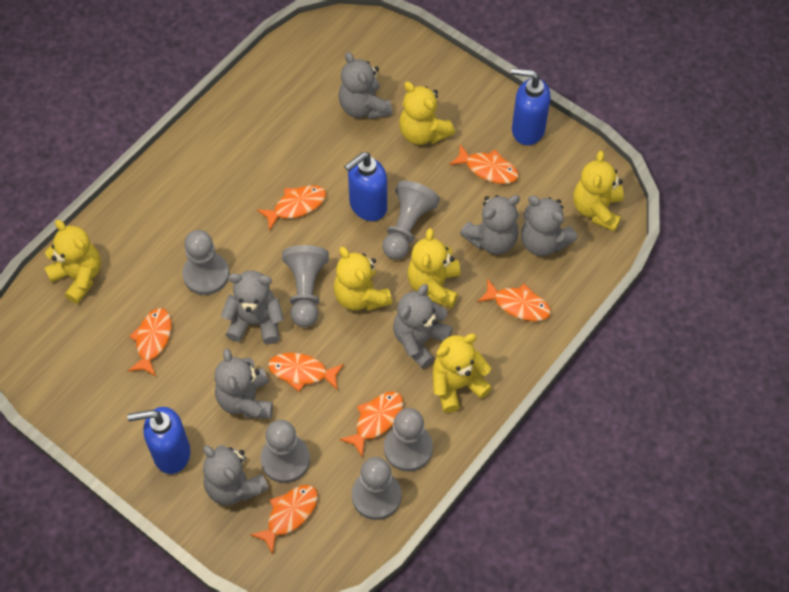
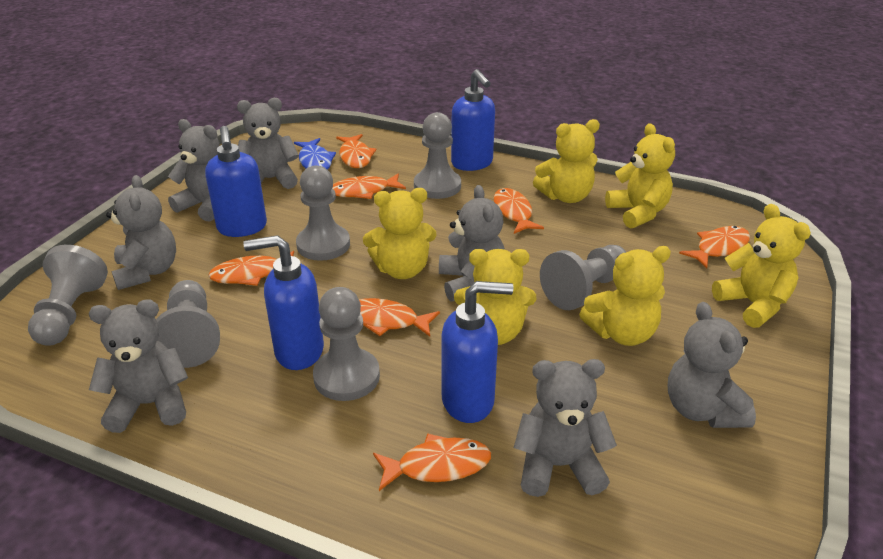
blue fish: none = 0 -> [294,138,336,170] = 1
blue soap dispenser: [127,407,190,474] [344,152,387,221] [511,68,551,145] = 3 -> [205,126,267,237] [243,235,324,370] [442,281,514,423] [451,69,495,171] = 4

